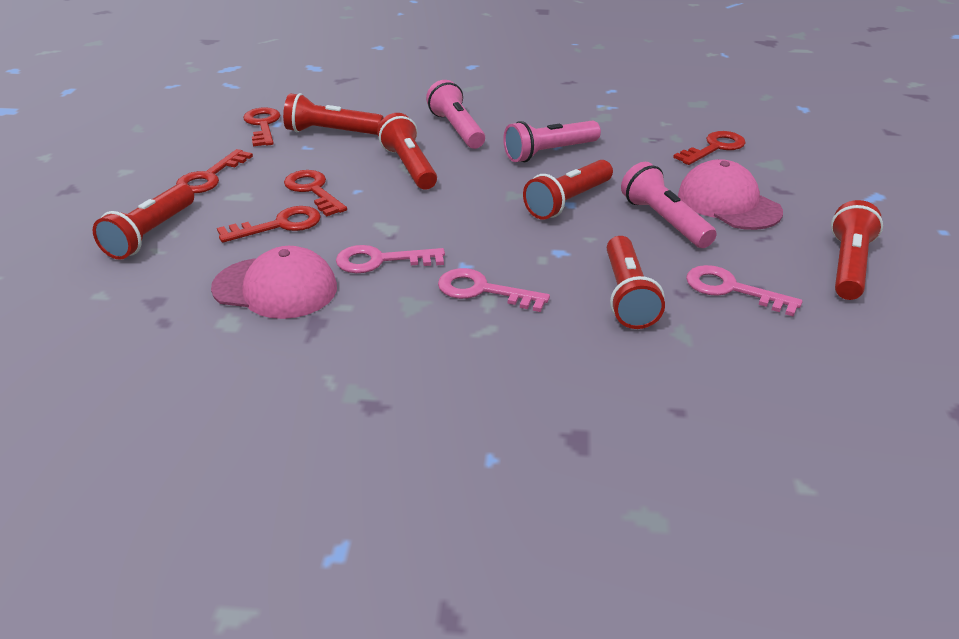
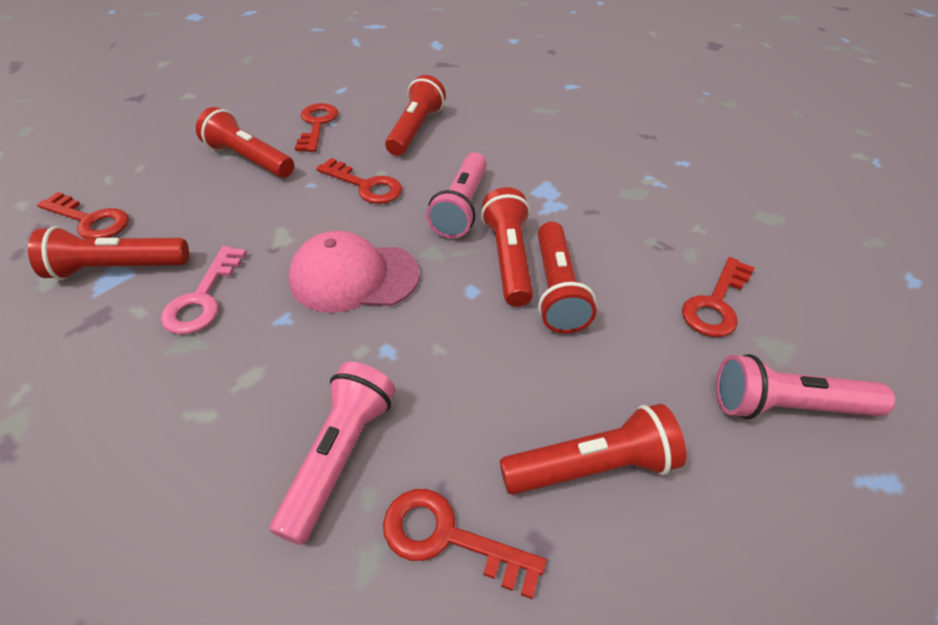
pink cap: [211,246,337,319] [678,159,783,230] = 2 -> [289,231,420,313] = 1
pink key: [336,245,445,273] [438,268,550,312] [686,265,803,316] = 3 -> [161,246,247,334] = 1

